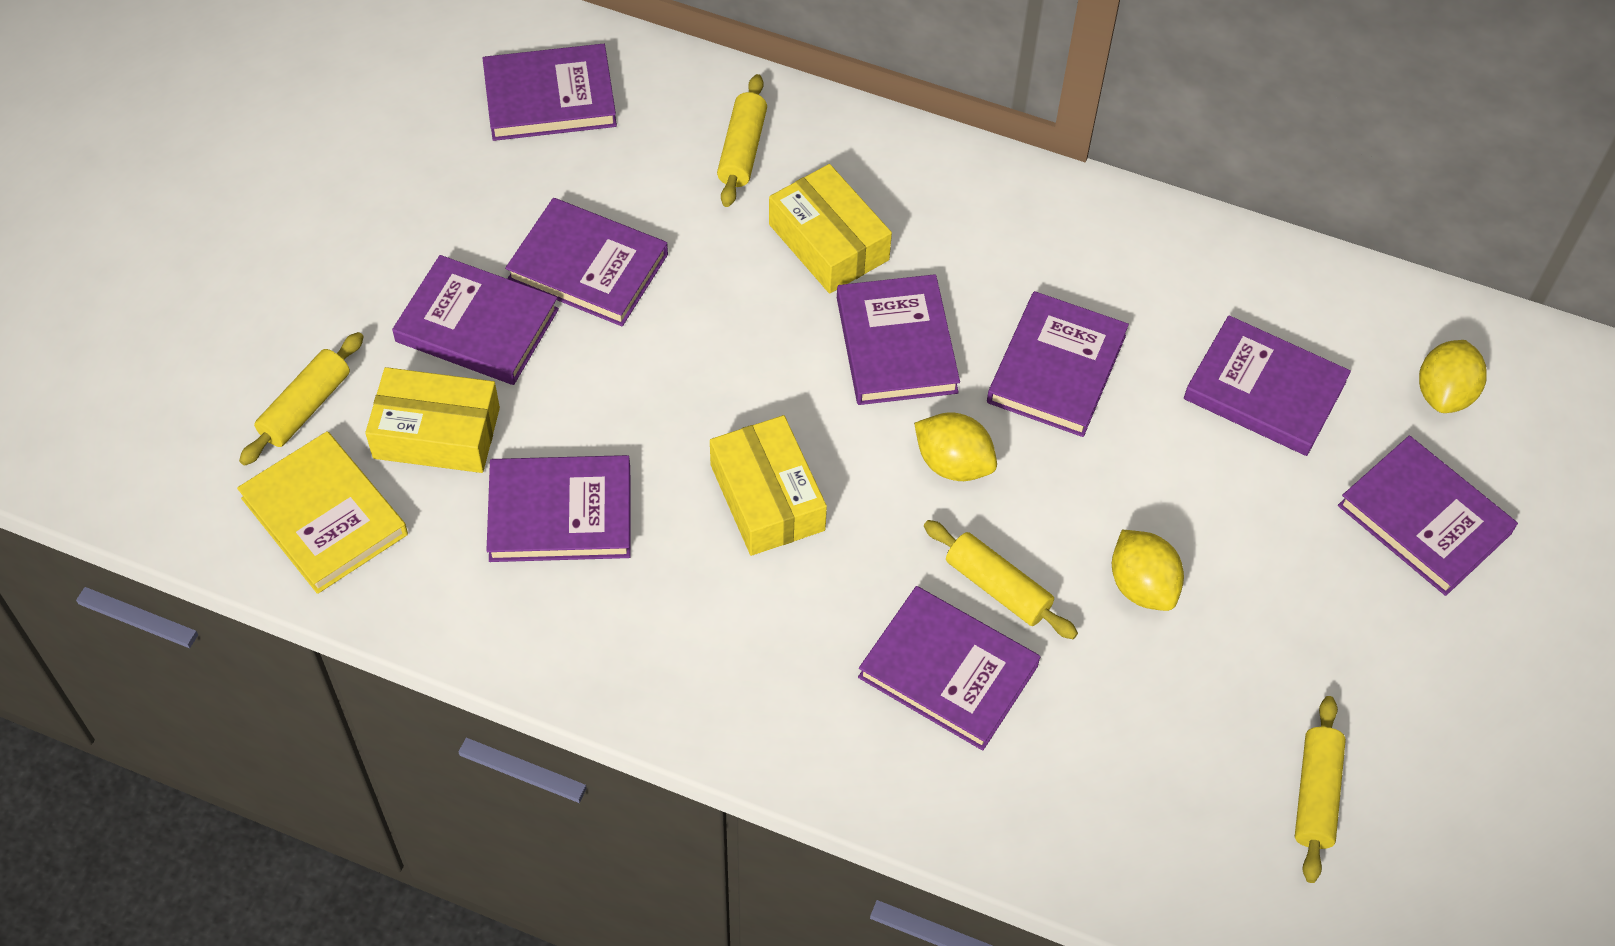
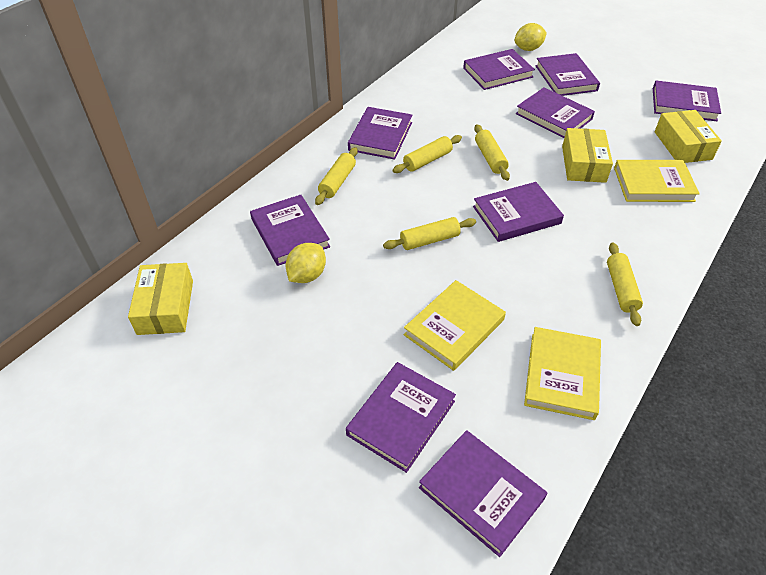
yellow book: [237,431,408,594] = 1 -> [404,280,506,371] [524,327,601,420] [614,160,700,202] = 3
yellow lemon: [914,412,997,481] [1112,530,1184,611] [1419,340,1487,413] = 3 -> [286,243,326,283] [514,23,547,51] = 2
yellow rolling pin: [239,332,364,466] [717,74,767,207] [924,520,1078,639] [1295,696,1346,883] = 4 -> [315,147,358,205] [383,217,476,250] [393,135,462,173] [474,124,510,181] [607,242,643,326] = 5

